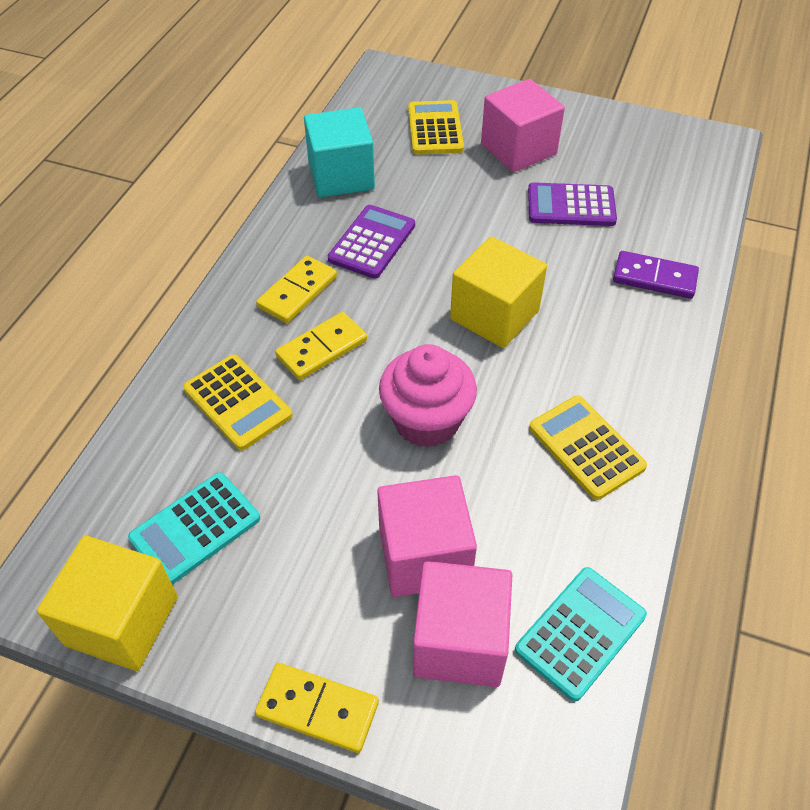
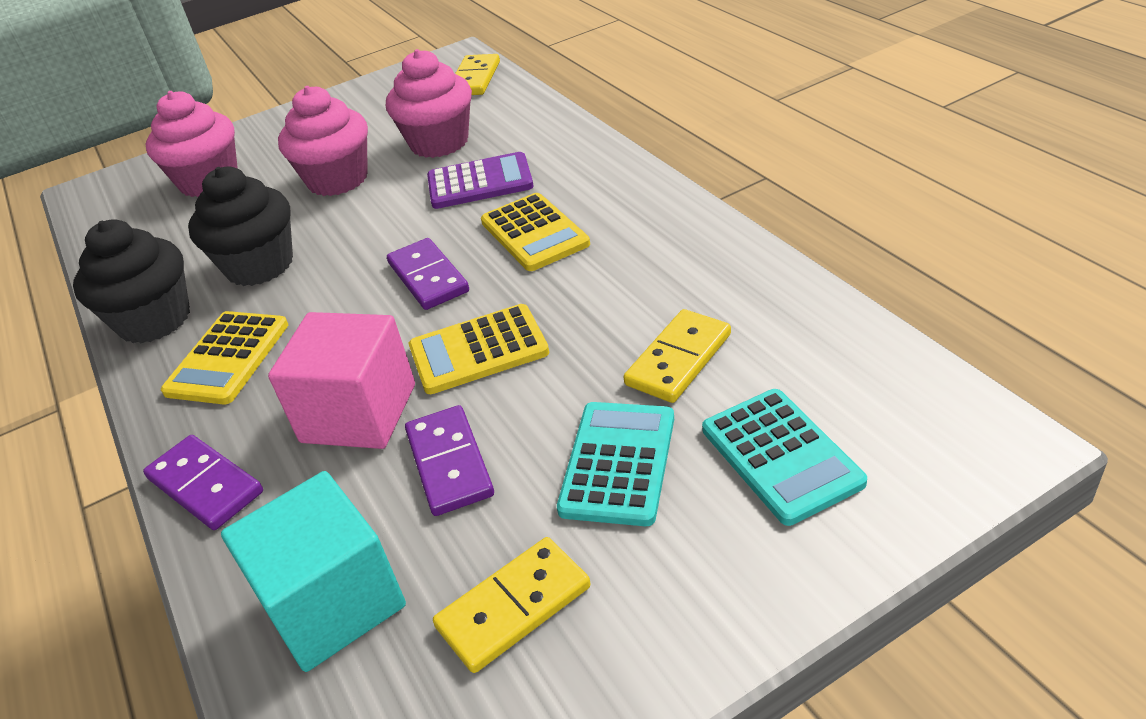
black cupcake: none = 0 -> [73,219,190,343] [188,167,293,286] = 2
pink cube: [377,475,477,597] [413,561,512,687] [481,79,565,172] = 3 -> [268,312,415,449] = 1
pink cupcake: [379,344,477,448] = 1 -> [145,91,238,197] [278,86,368,196] [386,49,472,158] = 3
purple calculator: [328,205,415,279] [528,182,617,226] = 2 -> [427,152,534,209] = 1
purple domino: [613,251,699,299] = 1 -> [143,435,263,530] [387,238,469,310] [405,405,494,516] = 3
yellow cube: [37,535,178,671] [450,236,547,348] = 2 -> none = 0

